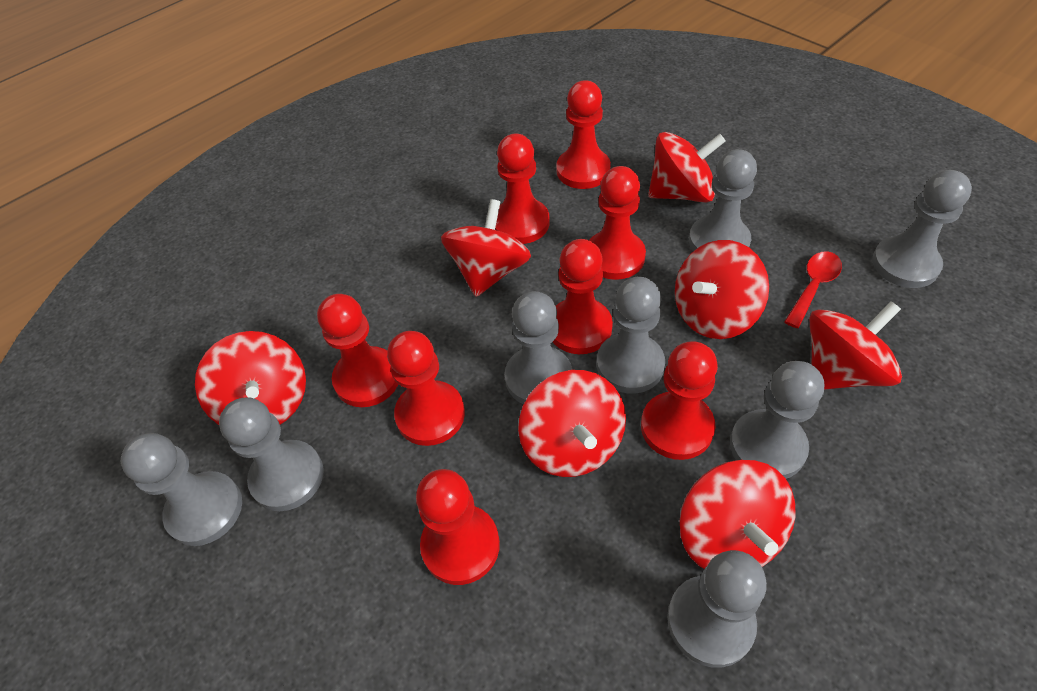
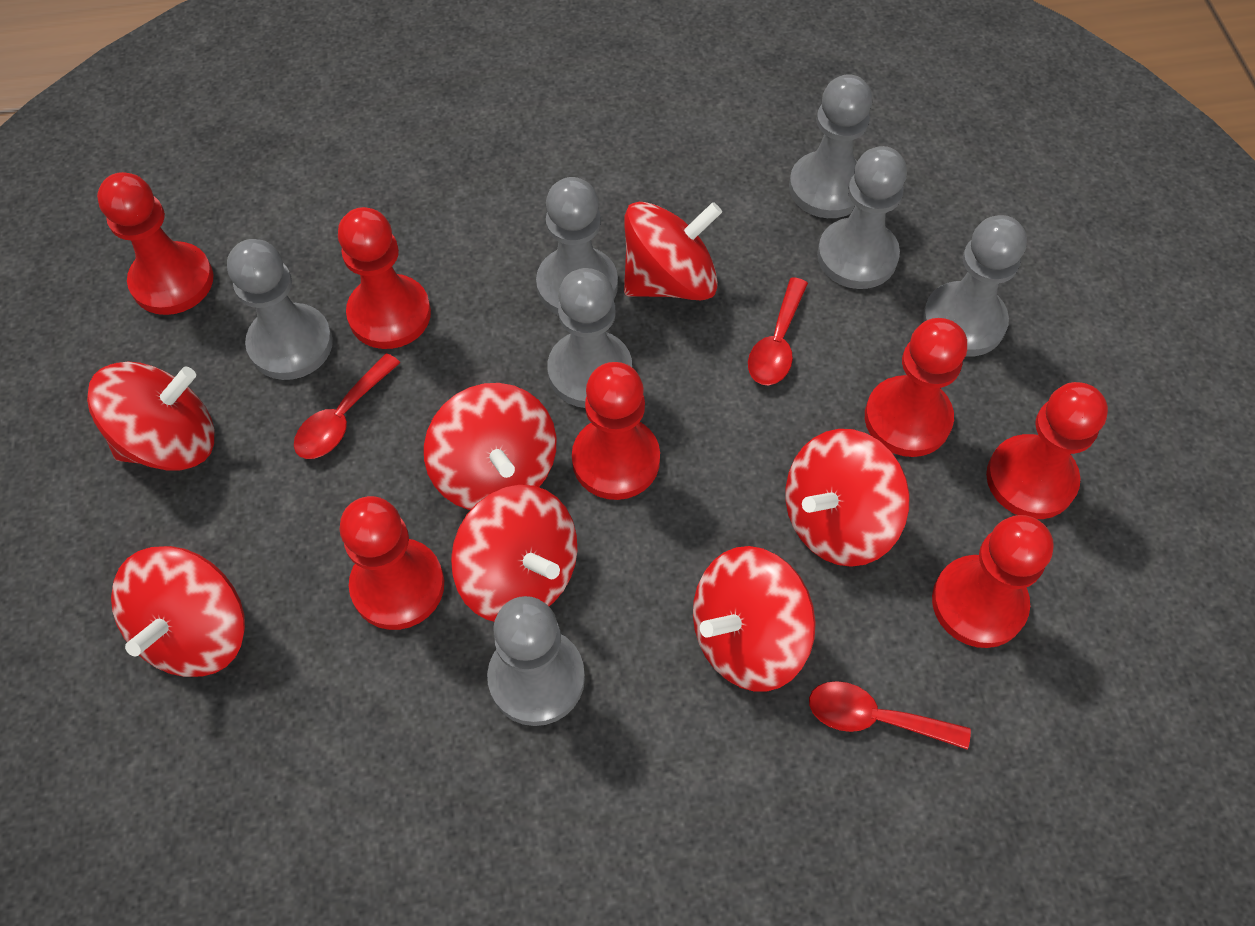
grey pawn: [121,433,242,546] [219,397,324,511] [505,291,572,404] [597,277,665,394] [667,550,767,668] [689,149,757,251] [730,361,824,479] [872,170,972,288] = 8 -> [227,239,333,380] [487,596,585,726] [536,177,618,316] [547,268,632,408] [789,74,873,218] [817,146,907,289] [922,215,1027,357] = 7
red pawn: [317,294,398,407] [387,331,465,446] [416,469,500,585] [495,134,550,244] [553,239,613,354] [556,80,611,189] [589,166,646,280] [641,341,718,460] = 8 -> [97,172,214,315] [338,207,431,349] [339,496,444,630] [572,362,660,500] [865,318,967,457] [932,515,1054,648] [986,382,1108,519] = 7
red spoon: [784,251,842,328] = 1 -> [294,353,400,459] [748,277,808,385] [809,681,971,750] = 3

